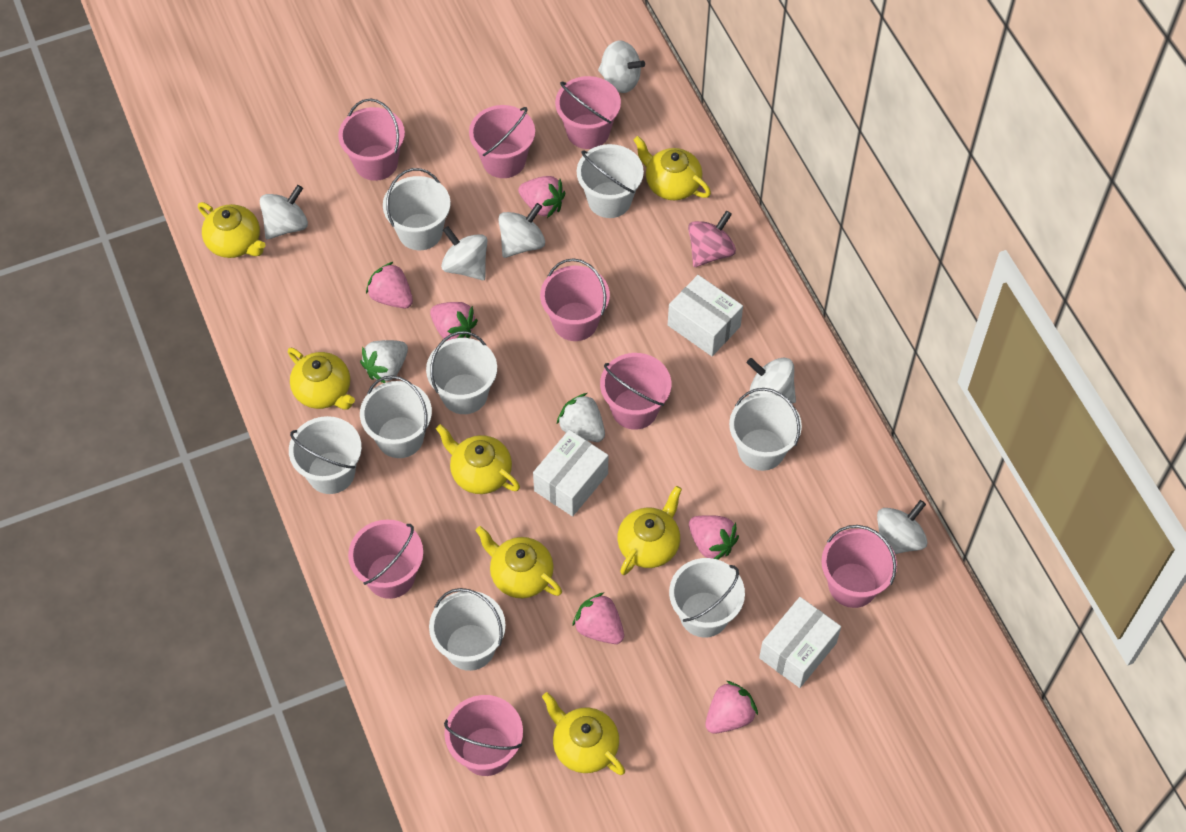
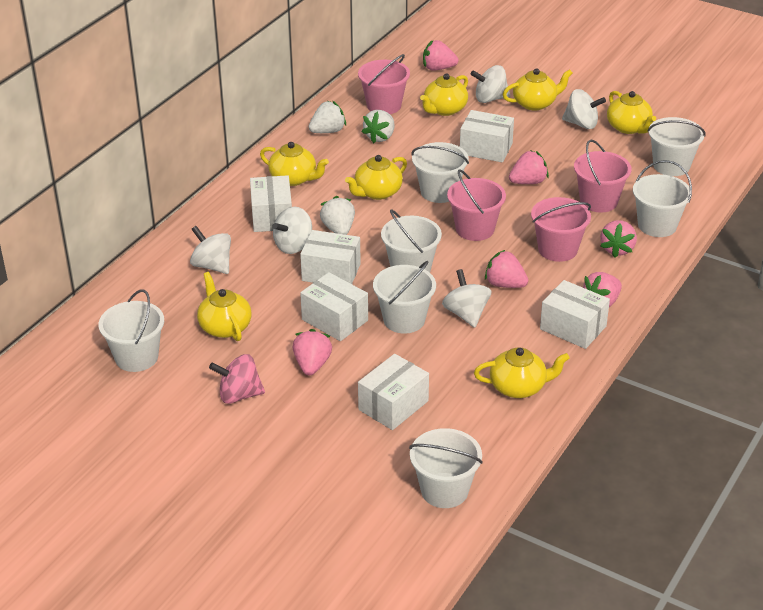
pink bucket: [338,98,405,181] [348,520,423,599] [444,695,523,776] [469,105,535,178] [540,258,610,341] [555,76,621,149] [600,353,671,430] [821,525,897,608] = 8 -> [358,54,410,114] [447,169,506,241] [531,197,591,262] [574,140,631,213] = 4
white box: [533,430,608,517] [668,275,743,356] [759,597,841,688] = 3 -> [250,175,292,232] [300,230,361,284] [300,272,368,341] [358,354,429,430] [460,110,514,162] [540,280,610,349] = 6
white bucket: [289,416,362,494] [360,375,432,458] [383,168,451,250] [426,331,497,414] [429,588,506,671] [577,144,644,218] [669,558,745,637] [729,388,802,471] = 8 -> [99,289,164,372] [373,261,436,334] [381,209,442,272] [409,428,483,508] [412,142,469,203] [633,160,692,237] [647,117,705,176] = 7
white spinning top: [260,185,308,239] [441,226,487,280] [498,203,545,258] [598,40,645,93] [747,357,796,403] [877,500,927,554] = 6 -> [190,226,231,274] [273,206,312,254] [442,269,491,328] [471,65,510,103] [562,89,606,129] = 5
white strawberry: [360,340,408,383] [556,393,605,442] = 2 -> [309,101,346,133] [320,196,355,235] [362,110,394,143] = 3

